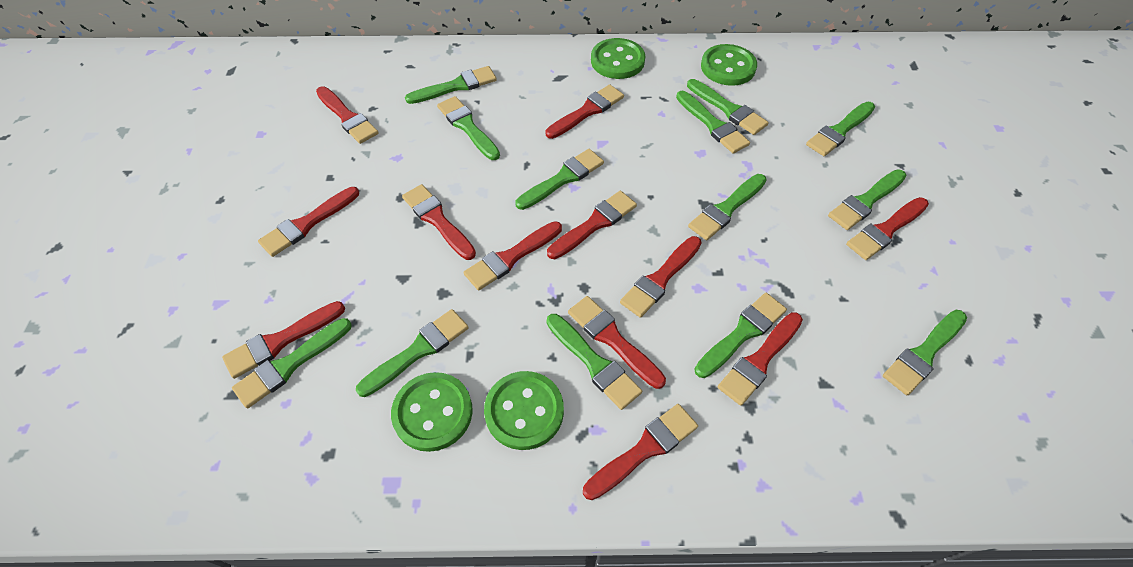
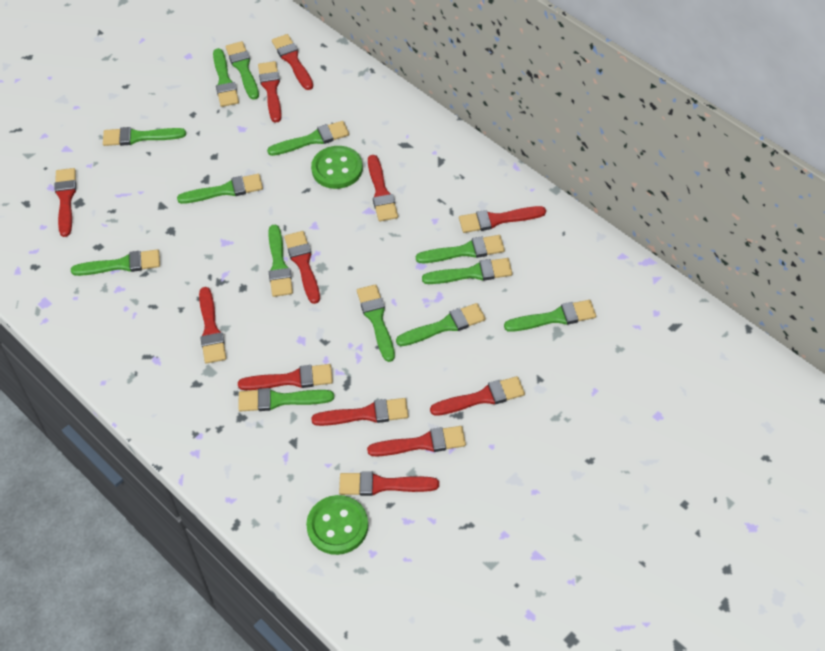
green button: [391,372,473,452] [484,371,564,450] [591,38,645,79] [701,44,757,86] = 4 -> [306,495,368,555] [311,146,363,189] = 2

